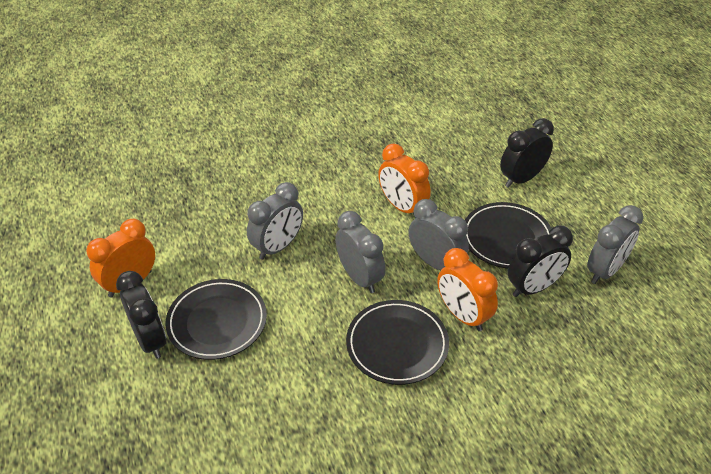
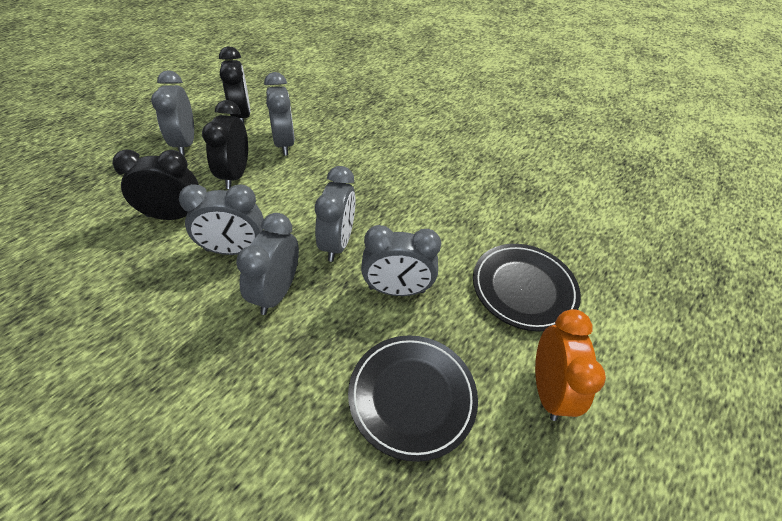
black plate: [165,279,267,360] [346,300,449,385] [465,202,551,269] = 3 -> [348,335,478,462] [473,244,581,331] = 2
grey clock: [247,182,303,260] [335,211,386,293] [409,199,469,270] [587,205,643,284] = 4 -> [151,70,194,156] [179,184,264,255] [236,213,299,315] [264,72,295,155] [315,166,356,262] [361,225,441,296] = 6
orange clock: [86,219,155,298] [378,144,431,218] [437,248,498,331] = 3 -> [535,309,606,421] = 1

